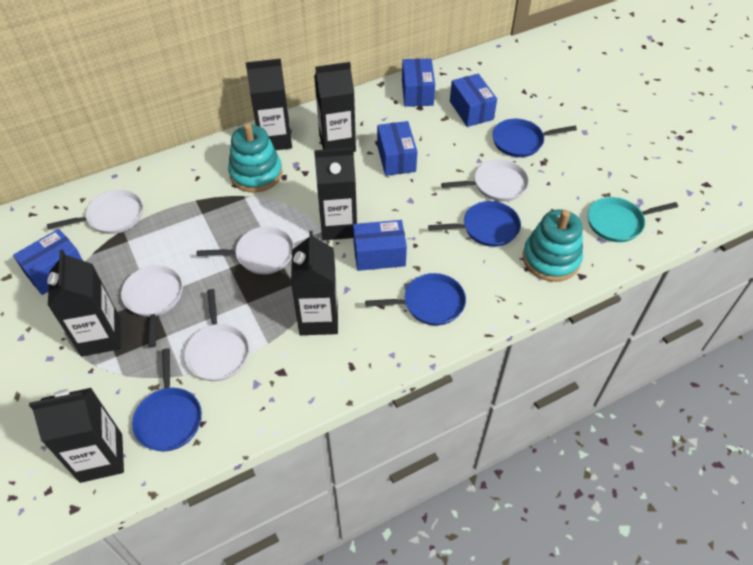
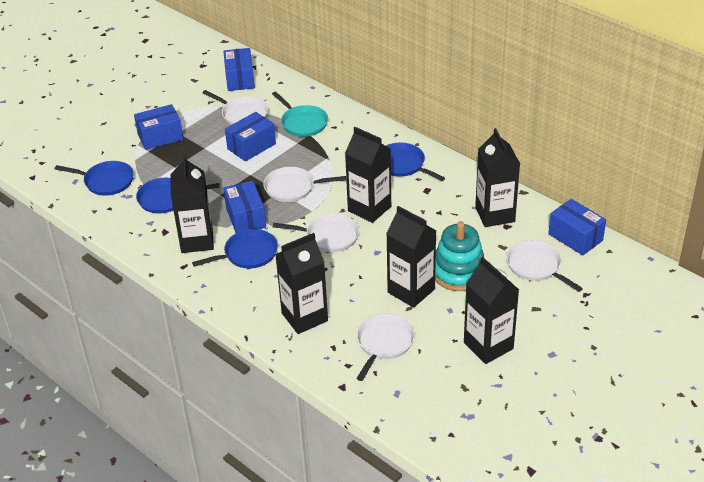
turquoise stacking toy: [228,123,282,193] [523,209,583,282] = 2 -> [435,221,484,291] = 1

